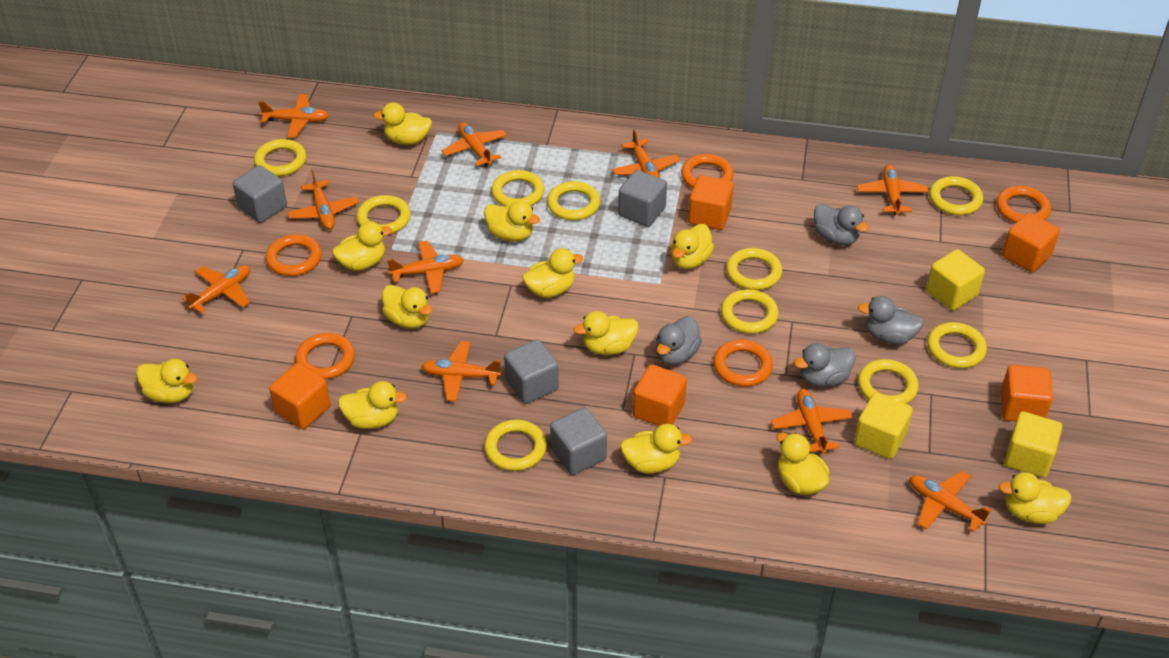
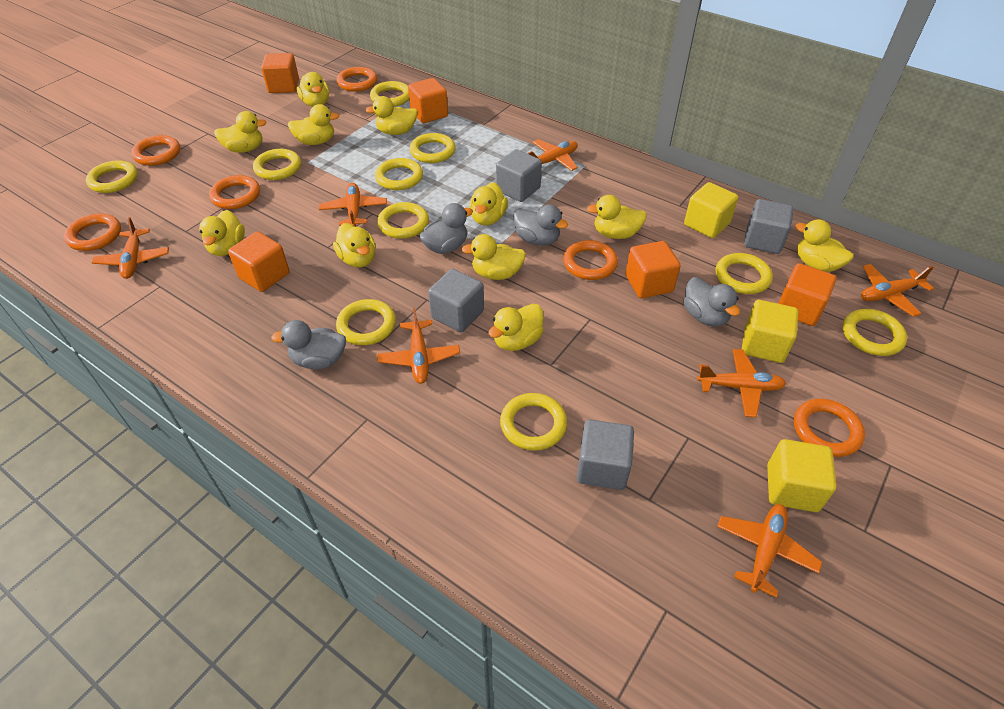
orange plane: [182,265,250,313] [258,94,329,138] [287,170,359,230] [387,241,464,294] [421,341,502,401] [442,122,507,166] [612,129,680,178] [771,389,853,454] [857,164,929,215] [910,471,992,532] = 10 -> [92,217,169,279] [319,183,387,227] [377,308,460,384] [528,139,578,171] [697,349,786,417] [717,504,822,597] [861,264,934,317] = 7
orange ring: [266,234,322,276] [295,333,355,379] [681,154,734,188] [713,340,773,387] [996,186,1051,223] = 5 -> [64,213,121,251] [131,135,180,166] [209,175,260,209] [337,67,377,92] [563,240,618,280] [794,399,865,457] = 6
yellow duck: [136,359,197,403] [332,221,392,271] [338,381,407,429] [373,102,432,145] [382,285,432,329] [484,201,540,241] [522,248,583,298] [574,311,638,355] [620,424,692,473] [671,224,715,269] [776,432,829,495] [999,472,1072,524] = 12 -> [199,210,245,256] [214,111,267,153] [288,104,339,145] [297,72,329,107] [333,223,376,268] [365,96,418,135] [461,234,526,280] [469,182,508,225] [488,304,544,351] [587,195,647,239] [795,219,853,272] = 11

